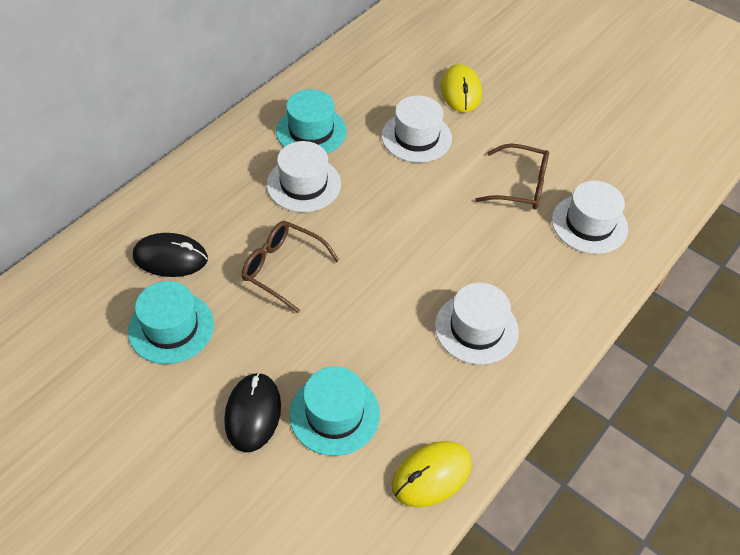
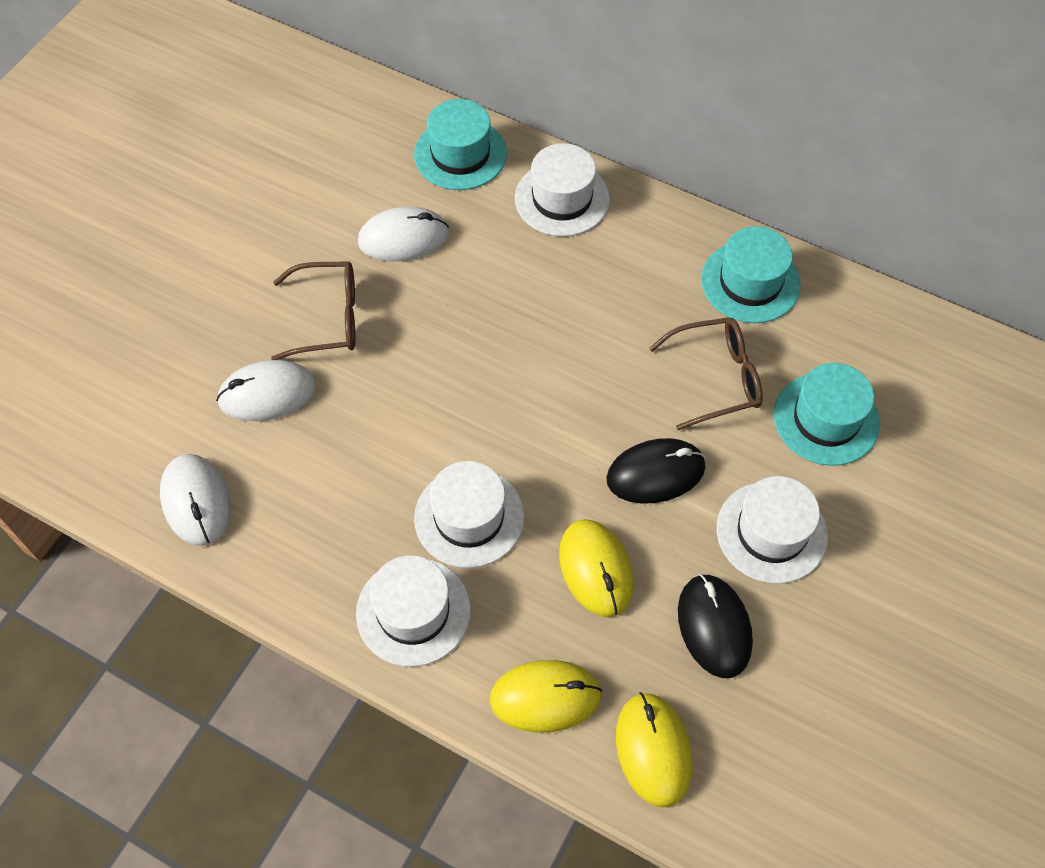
white mouse: none = 0 -> [160,454,231,546] [216,360,316,421] [358,207,449,262] = 3
yellow mouse: [392,441,472,507] [441,64,482,113] = 2 -> [490,660,602,732] [559,519,634,617] [616,692,692,807] = 3

